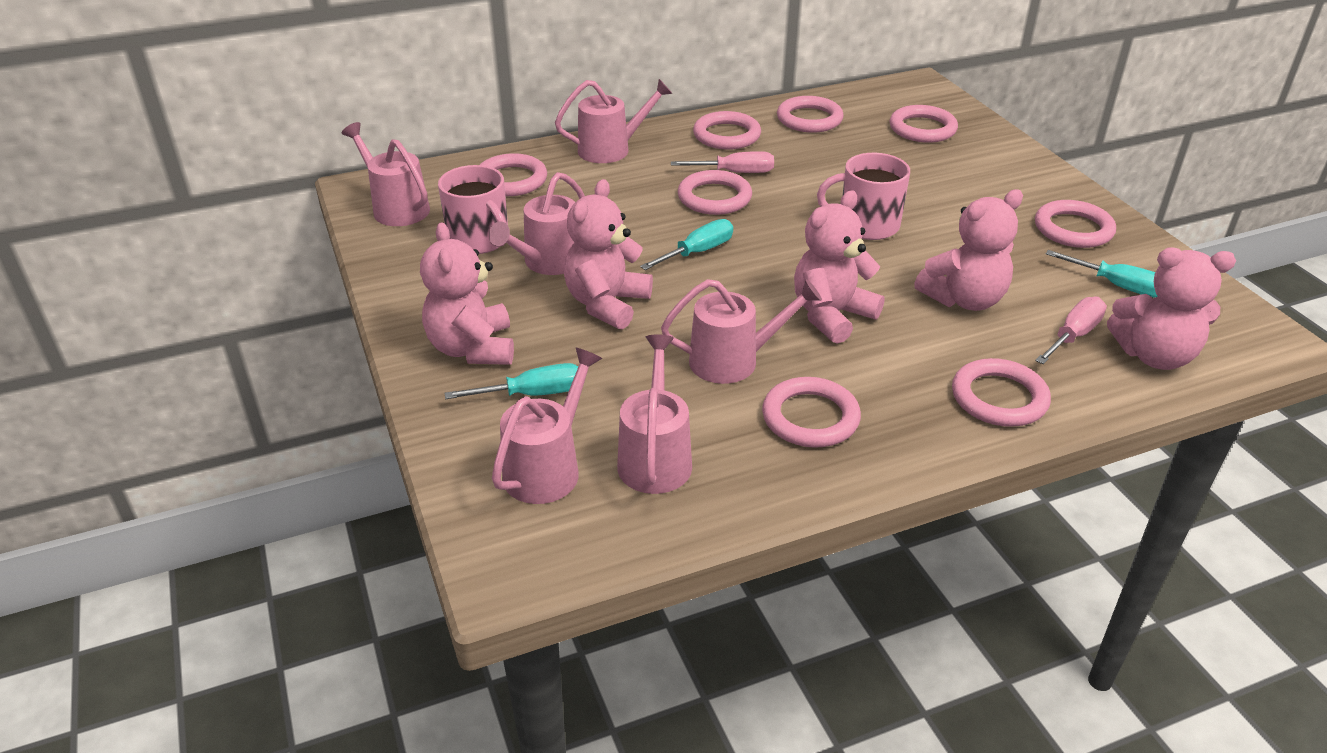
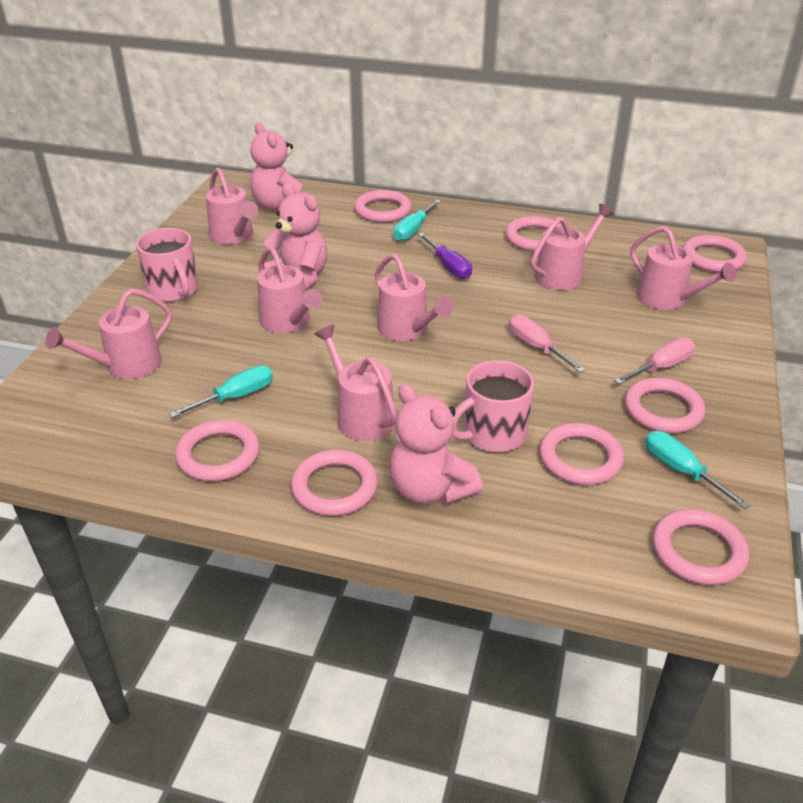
pink teddy bear: [420,222,514,365] [564,179,653,330] [794,190,885,344] [914,189,1023,311] [1107,247,1236,370] = 5 -> [250,122,309,211] [264,184,327,290] [390,384,483,505] = 3
pink watering can: [342,122,430,226] [489,172,585,275] [492,348,602,504] [555,79,673,163] [617,334,692,494] [661,279,822,384] = 6 -> [46,289,172,379] [206,168,258,244] [257,247,323,333] [314,325,397,441] [375,254,453,341] [531,204,614,290] [630,226,736,310] = 7
purple screwdriver: none = 0 -> [418,233,472,279] = 1

